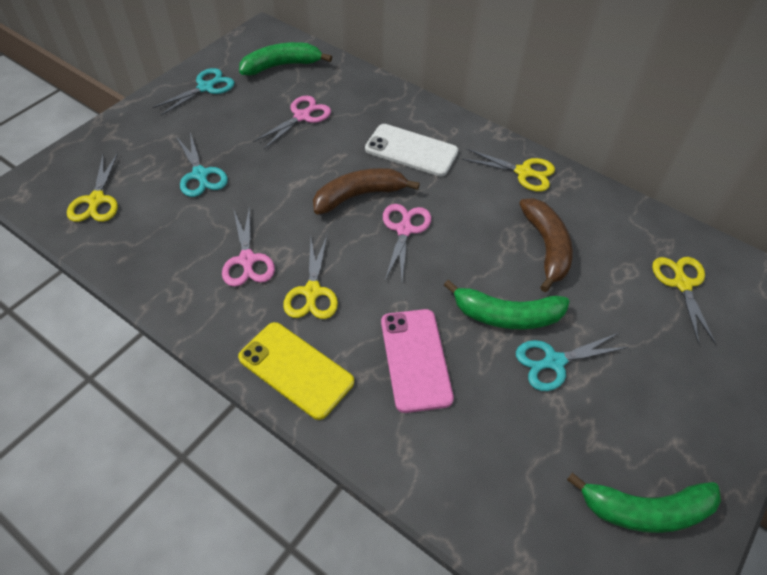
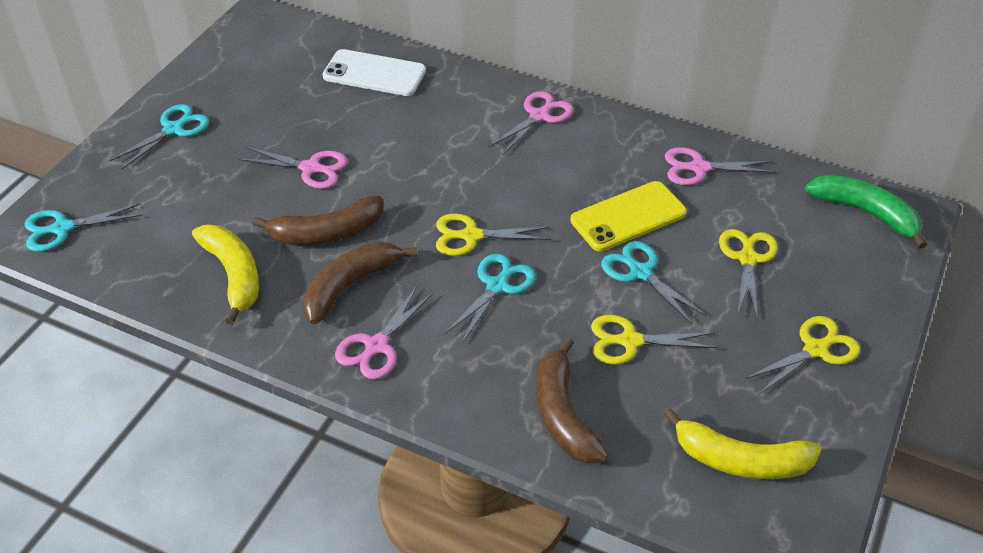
brown banana: [313,168,420,215] [519,198,573,292] = 2 -> [252,196,383,245] [303,242,417,324] [537,337,609,464] = 3
green banana: [239,42,332,76] [444,280,569,330] [567,473,721,533] = 3 -> [805,175,927,249] = 1
pink phone: [381,309,454,413] = 1 -> none = 0
pink scissors: [222,206,275,287] [254,96,331,149] [383,204,431,280] = 3 -> [239,147,348,189] [335,286,433,379] [489,91,573,155] [665,147,776,185] = 4
turquoise scissors: [152,68,235,116] [176,132,228,197] [516,333,629,391] = 3 -> [25,203,143,252] [110,104,210,170] [444,254,536,343] [601,241,706,324] = 4
yellow banana: none = 0 -> [192,225,259,325] [664,408,821,479] = 2

